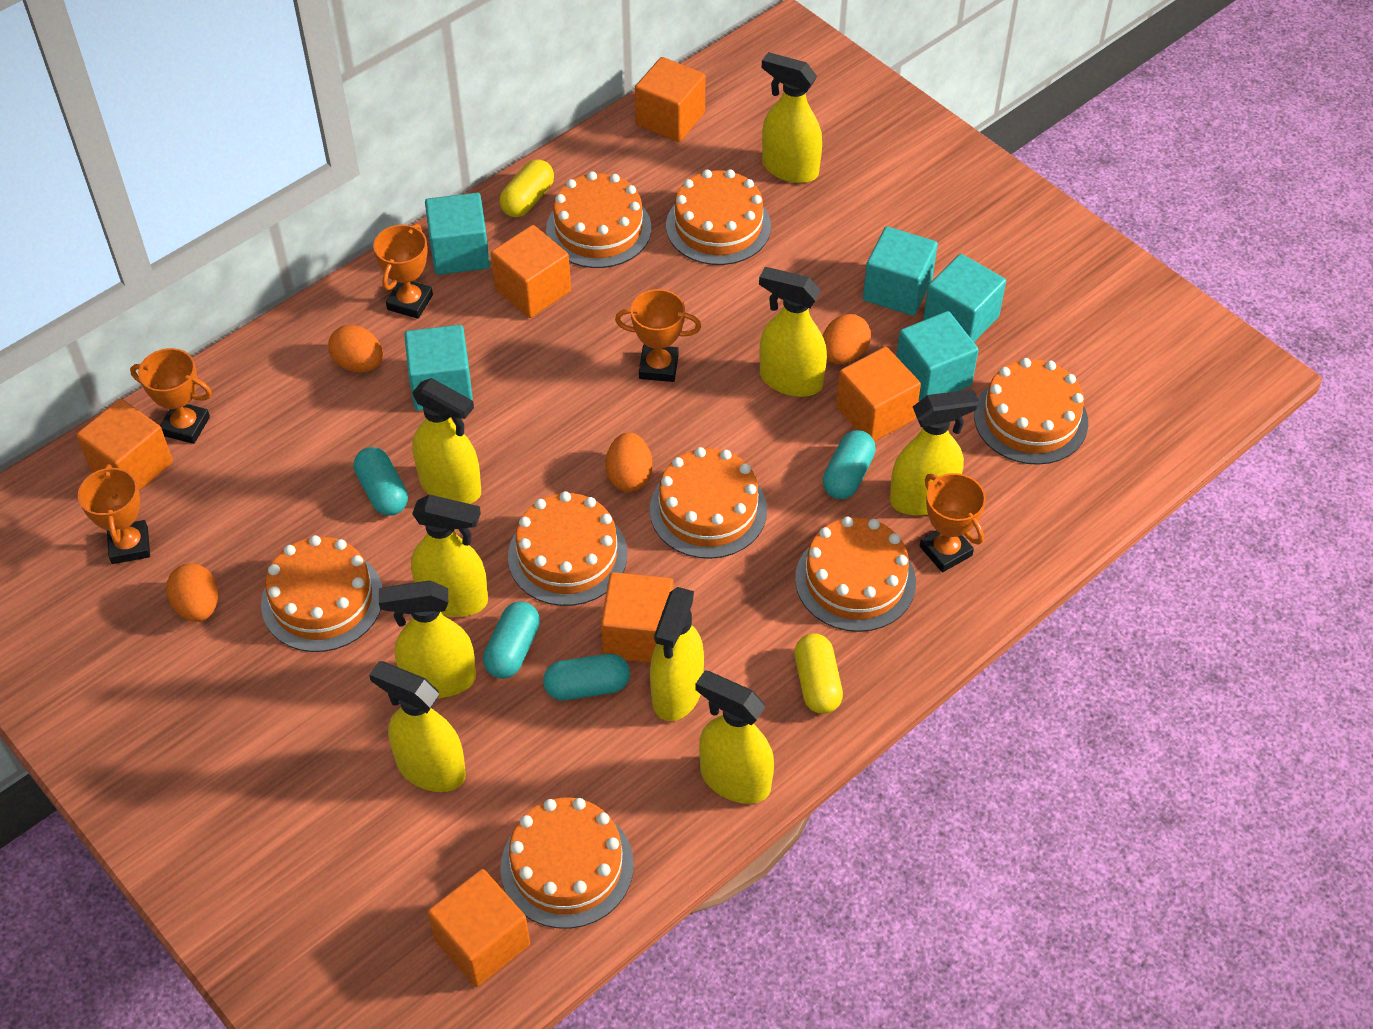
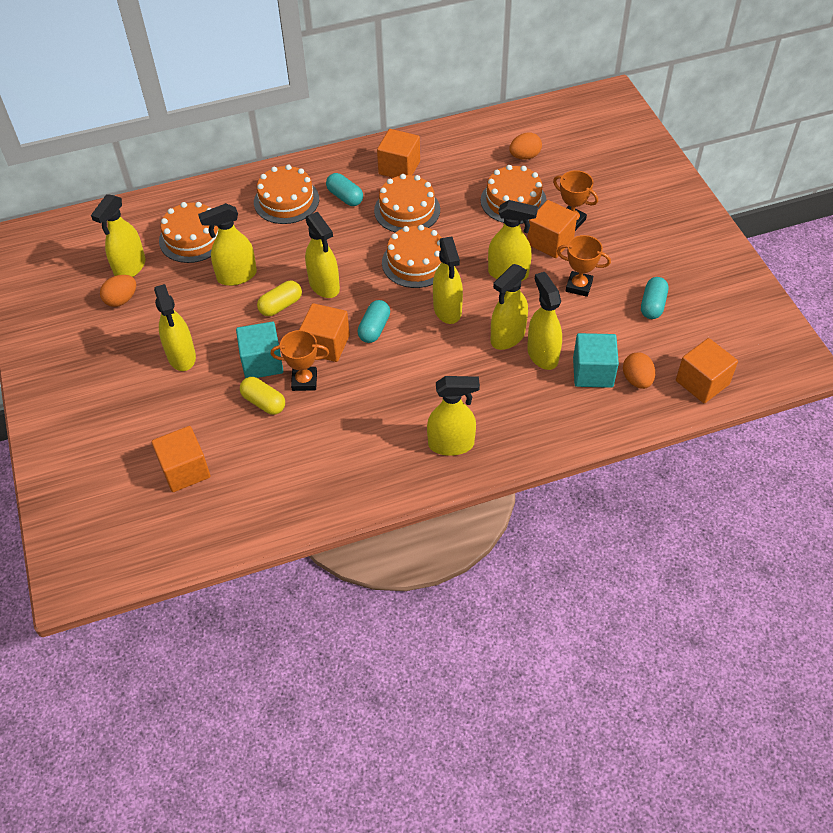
orange cake: [261,535,382,652] [500,798,634,929] [508,491,627,606] [546,171,651,268] [650,447,767,559] [666,169,771,265] [795,517,916,632] [974,358,1088,465] = 8 -> [159,202,218,263] [254,164,319,224] [374,174,440,232] [382,225,442,288] [481,165,547,224] = 5
orange cube: [76,399,173,491] [427,869,530,987] [491,225,571,318] [601,572,674,663] [635,57,705,142] [836,347,921,442] = 6 -> [151,426,210,492] [299,303,350,362] [377,129,420,178] [527,200,577,258] [676,338,738,403] = 5
orange egg: [166,563,218,622] [328,325,383,372] [606,432,652,492] [823,314,871,364] = 4 -> [100,275,136,307] [509,132,542,160] [623,352,655,389] = 3
orange trophy: [78,464,150,564] [130,348,212,444] [373,224,433,319] [615,289,701,382] [920,473,986,572] = 5 -> [271,330,329,391] [553,170,598,231] [557,235,611,297] = 3
turquoise capsule: [354,447,408,516] [483,601,540,679] [543,654,630,700] [823,430,876,499] = 4 -> [326,173,363,206] [357,300,390,343] [641,277,668,319] = 3
turquoise cube: [404,325,473,410] [425,193,490,275] [863,226,938,316] [896,311,979,400] [923,254,1006,342] = 5 -> [236,322,283,378] [573,333,619,388] = 2

